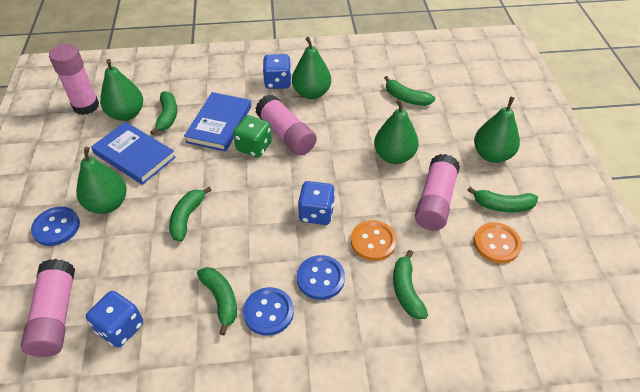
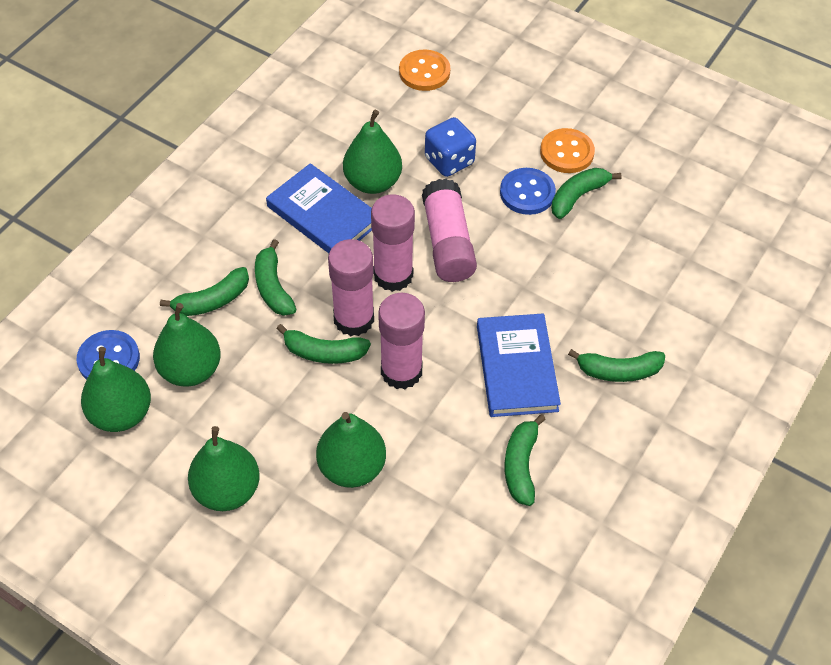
blue button: [31,207,80,246] [243,287,294,336] [297,255,345,300] = 3 -> [76,330,140,380] [500,168,556,215] = 2
blue dice: [86,291,143,348] [263,54,291,89] [298,181,335,225] = 3 -> [425,117,476,177] = 1
green dice: [233,115,272,158] = 1 -> none = 0

